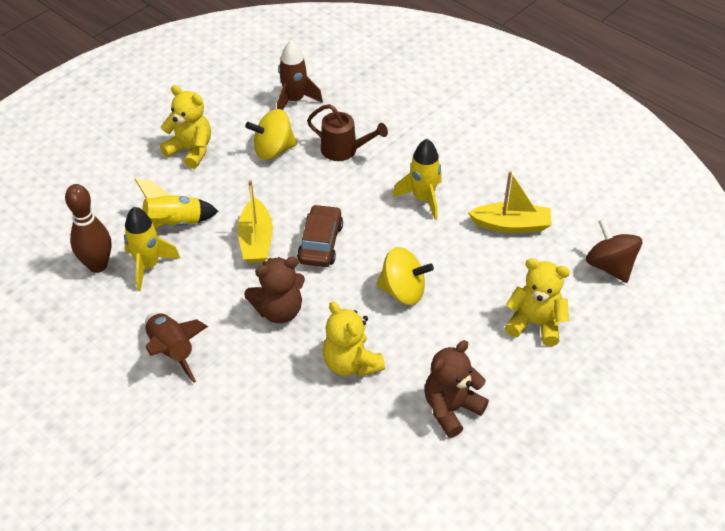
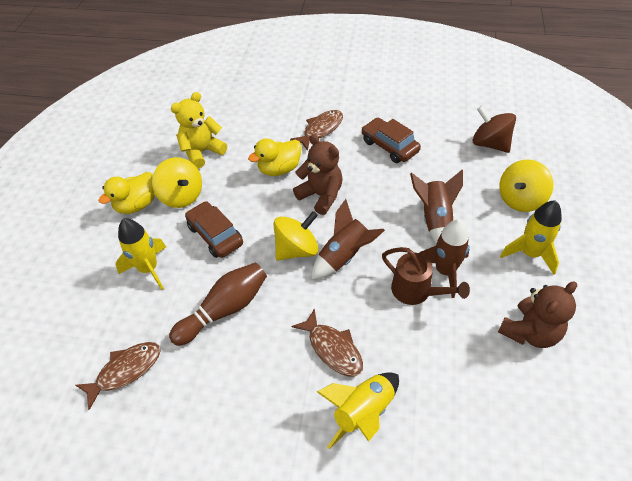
brown car: [297,204,343,267] = 1 -> [185,201,243,258] [362,118,421,163] = 2
brown fish: none = 0 -> [75,342,161,410] [290,110,343,151] [291,308,363,377] = 3
brown rocket: [145,313,208,383] [277,40,323,110] = 2 -> [311,199,385,280] [410,170,463,244] [419,219,470,298] = 3
yellow boat: [237,180,273,263] [468,171,552,233] = 2 -> none = 0
yellow duck: none = 0 -> [98,172,155,214] [248,138,302,176] = 2
yellow spinning top: [245,109,297,160] [376,247,434,305] = 2 -> [152,157,202,208] [273,211,319,261] [499,160,553,212] = 3
yellow teddy bear: [160,85,211,169] [322,302,385,377] [505,258,570,346] = 3 -> [171,92,227,169] = 1

